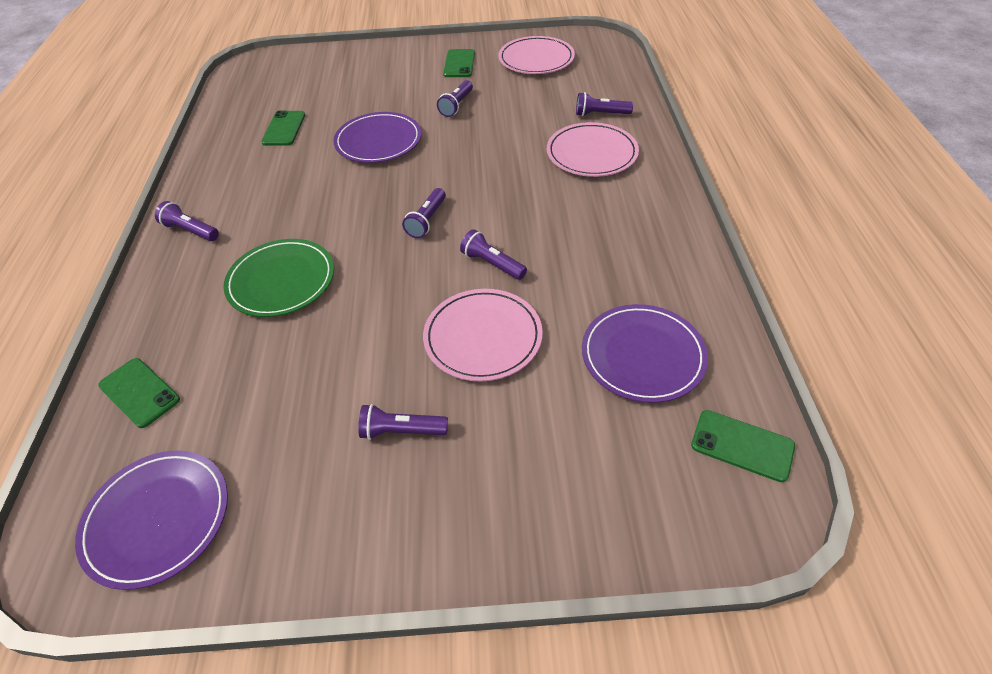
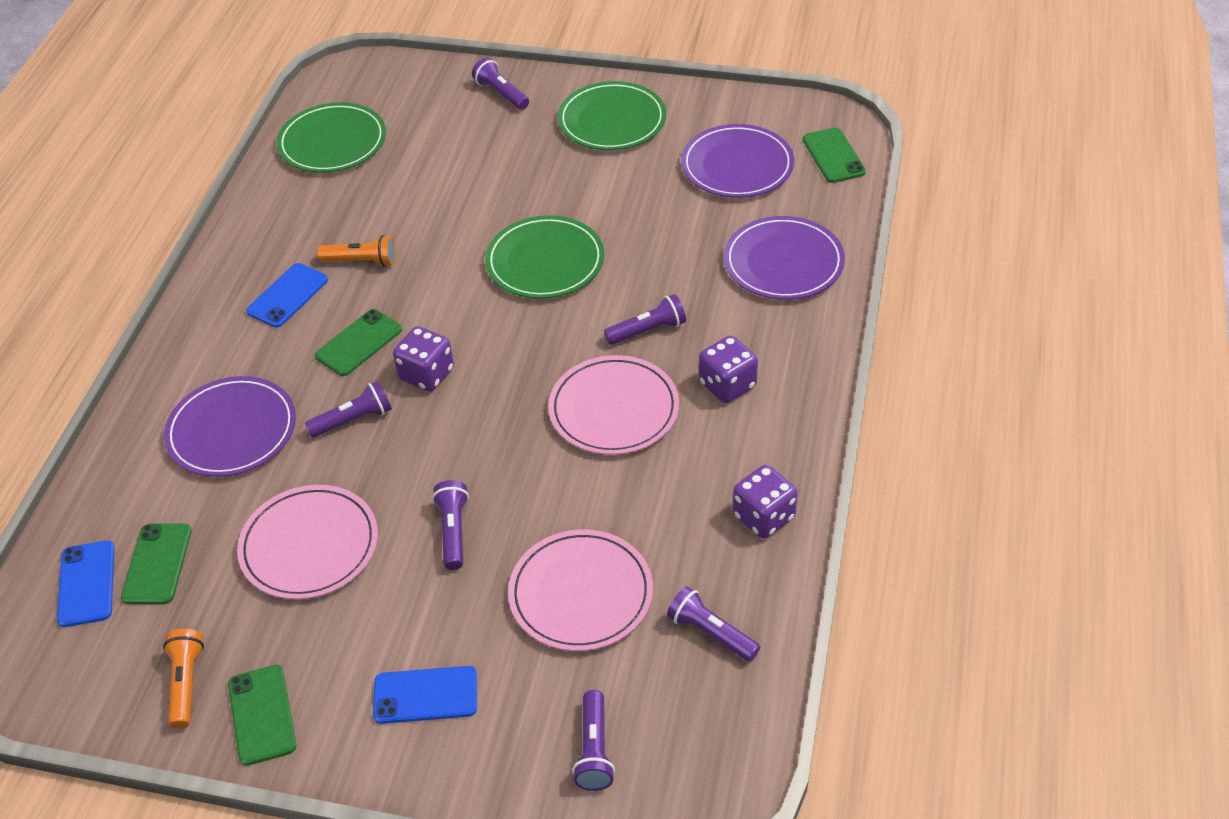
blue phone: none = 0 -> [57,540,115,627] [246,263,328,328] [373,666,477,724] = 3
green plate: [223,239,334,317] = 1 -> [277,102,386,173] [485,215,604,299] [558,81,666,150] = 3
orange flashlight: none = 0 -> [163,629,204,729] [317,235,396,267] = 2
purple dice: none = 0 -> [393,326,454,392] [699,336,758,403] [733,465,798,539] = 3

